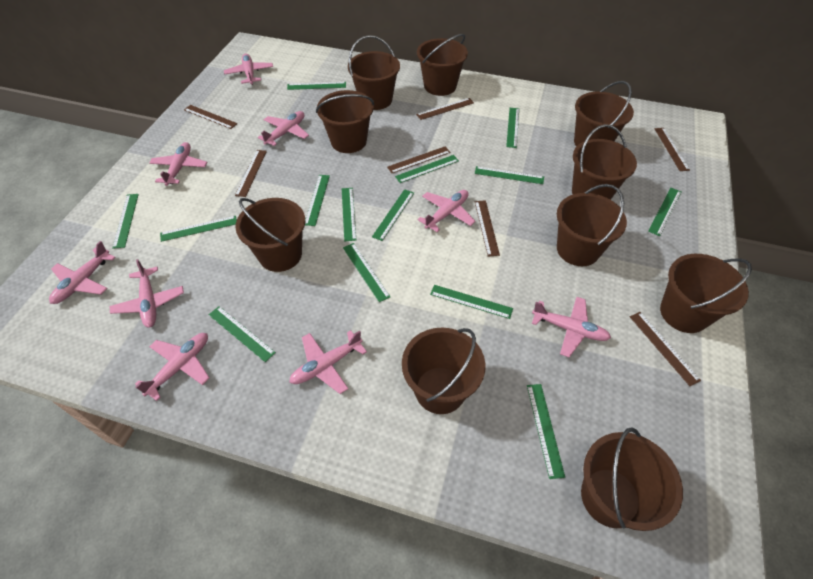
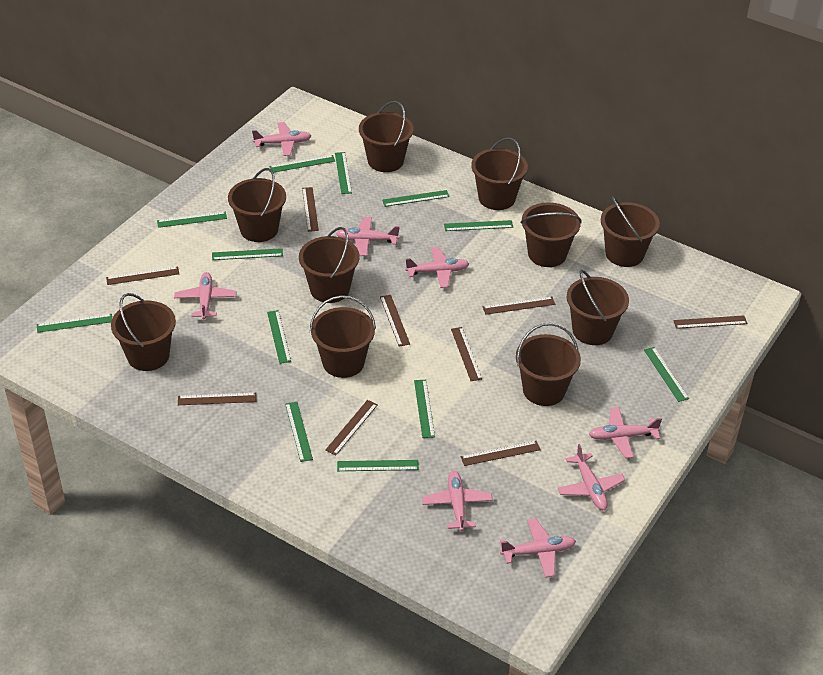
brown ruler: [184,105,238,129] [235,150,267,197] [387,147,450,173] [416,98,474,120] [475,200,500,257] [630,312,701,386] [655,128,690,171] = 7 -> [106,266,179,285] [178,393,256,405] [302,187,319,232] [325,400,378,455] [380,295,410,347] [451,327,482,381] [461,441,541,466] [483,297,555,315] [673,316,748,329] = 9
green ruler: [112,194,139,249] [160,216,237,242] [209,306,276,362] [287,82,346,90] [305,175,330,226] [342,188,356,241] [343,243,390,302] [372,189,414,241] [395,155,459,183] [430,285,513,319] [475,166,544,184] [506,108,519,148] [527,384,565,479] [648,188,681,236] = 14 -> [37,314,112,333] [157,212,227,228] [212,248,283,260] [267,310,291,364] [269,155,335,173] [285,402,313,462] [335,152,352,194] [337,460,419,471] [382,190,450,207] [414,380,435,438] [444,220,513,231] [644,347,689,402] = 12
pink plane: [49,241,116,304] [110,259,184,328] [135,333,210,401] [149,142,208,186] [224,53,273,85] [258,111,309,146] [289,330,367,394] [418,190,475,232] [532,297,611,357] = 9 -> [174,272,236,319] [252,122,311,156] [336,217,400,256] [405,247,469,288] [422,471,493,531] [500,518,576,578] [558,444,625,510] [589,407,662,459] = 8

